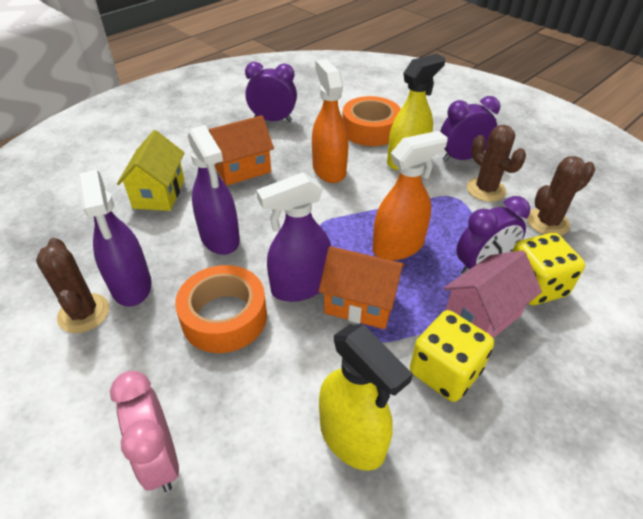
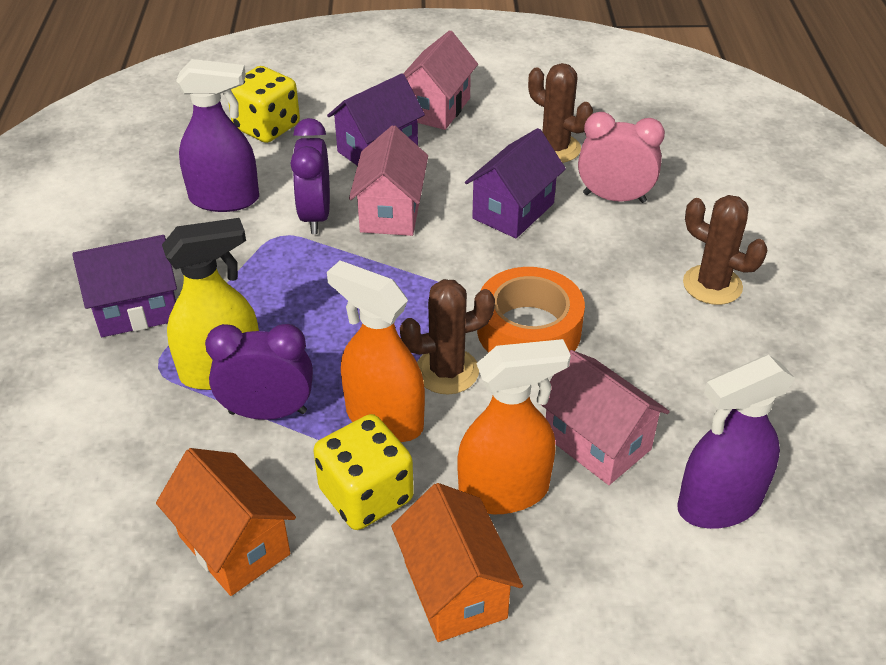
orange tape: [175,265,267,353] [342,96,401,146] = 2 -> [477,267,585,353] = 1
pink house: [443,250,542,338] = 1 -> [349,125,428,236] [403,30,478,130] [540,350,670,485] = 3
purple clock: [245,62,297,122] [440,96,500,162] [456,196,530,275] = 3 -> [205,324,313,420] [290,118,330,234] = 2
purple house: none = 0 -> [72,235,177,337] [327,73,425,166] [465,128,566,238] = 3
purple spray bottle: [78,170,152,307] [188,125,240,255] [256,172,331,302] = 3 -> [176,59,259,212] [677,355,795,529] = 2
yellow house: [117,130,185,211] = 1 -> none = 0
yellow spray bottle: [319,324,413,471] [387,54,445,171] = 2 -> [162,218,259,390] = 1

